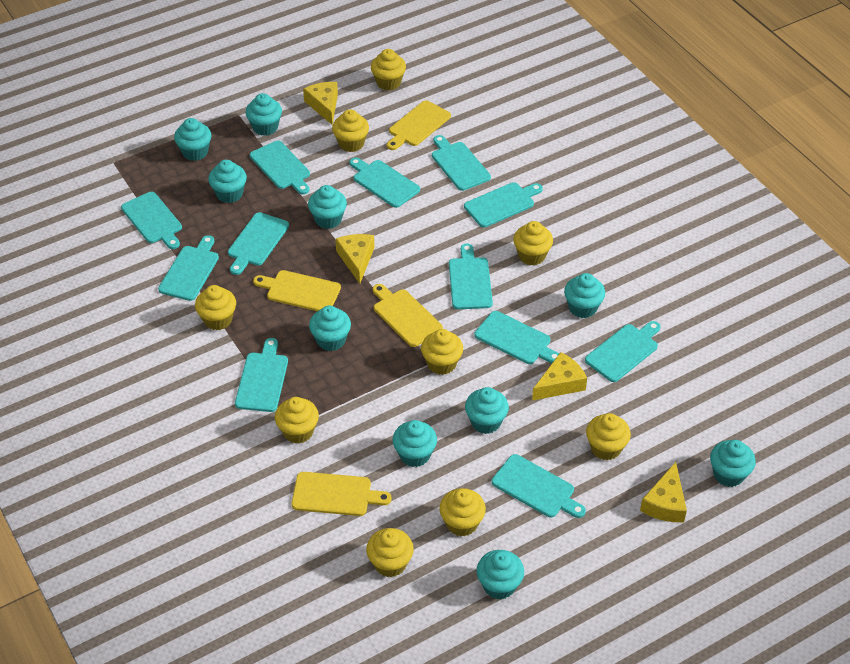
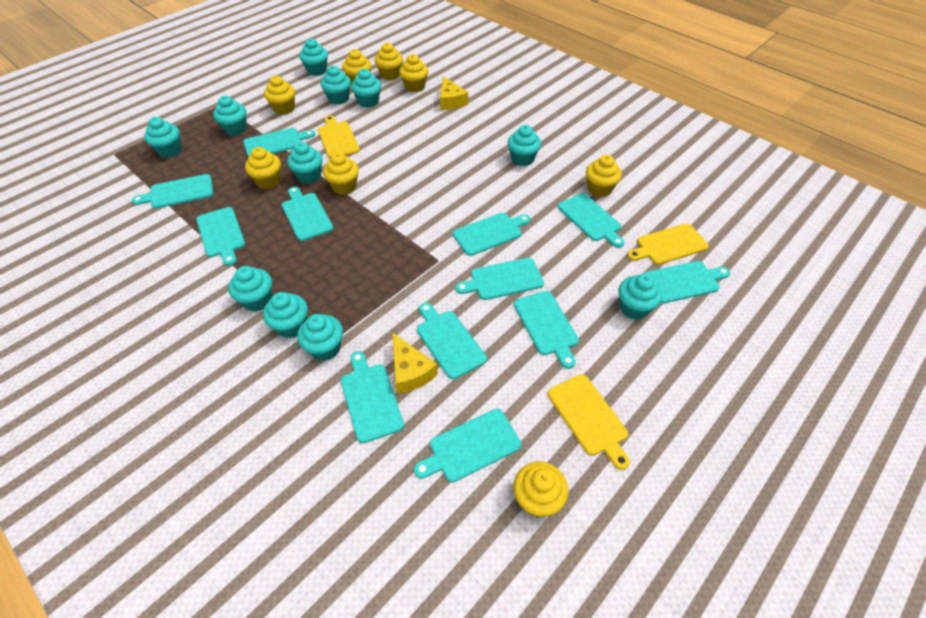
turquoise cupcake: [174,118,211,161] [208,160,247,203] [245,93,282,136] [308,185,347,229] [309,306,351,351] [393,420,437,467] [465,387,509,434] [477,550,524,600] [564,273,605,318] [710,440,756,487] = 10 -> [144,117,182,158] [213,96,247,136] [228,266,272,312] [263,292,308,339] [287,142,323,184] [297,314,343,361] [299,38,328,76] [321,66,351,105] [351,69,381,108] [507,125,541,166] [619,274,662,320] = 11
yellow cheese: [303,82,338,125] [335,234,375,284] [532,352,587,401] [640,462,687,522] = 4 -> [392,332,438,394] [440,76,468,110] = 2
yellow cupcake: [195,285,236,330] [275,397,319,443] [332,109,369,152] [366,528,414,577] [371,49,406,91] [421,329,463,375] [439,488,486,537] [513,221,553,265] [586,413,631,460] = 9 -> [245,147,281,189] [264,76,295,115] [323,152,359,195] [342,49,371,84] [374,43,403,80] [399,54,429,92] [513,461,568,517] [586,155,622,197] = 8
yellow cutting board: [253,270,341,311] [292,472,392,516] [373,284,443,347] [387,100,451,150] = 4 -> [318,115,360,159] [548,374,630,470] [627,223,709,265] = 3

